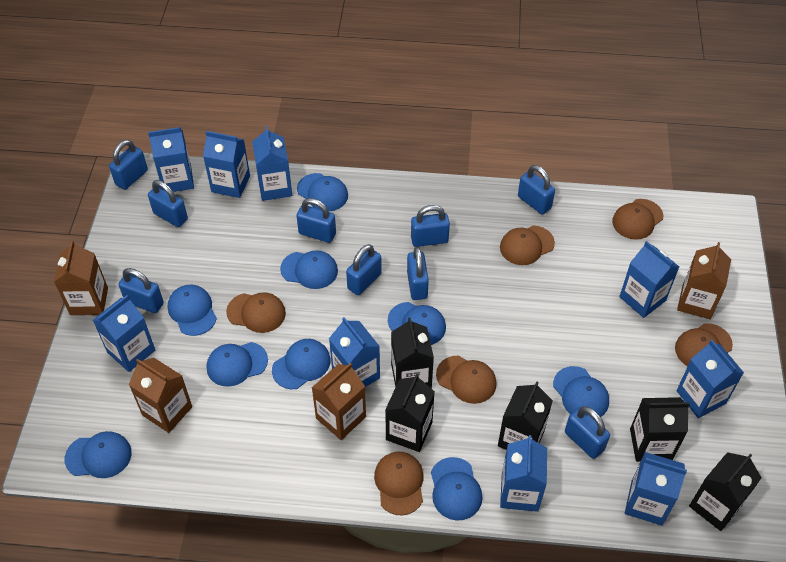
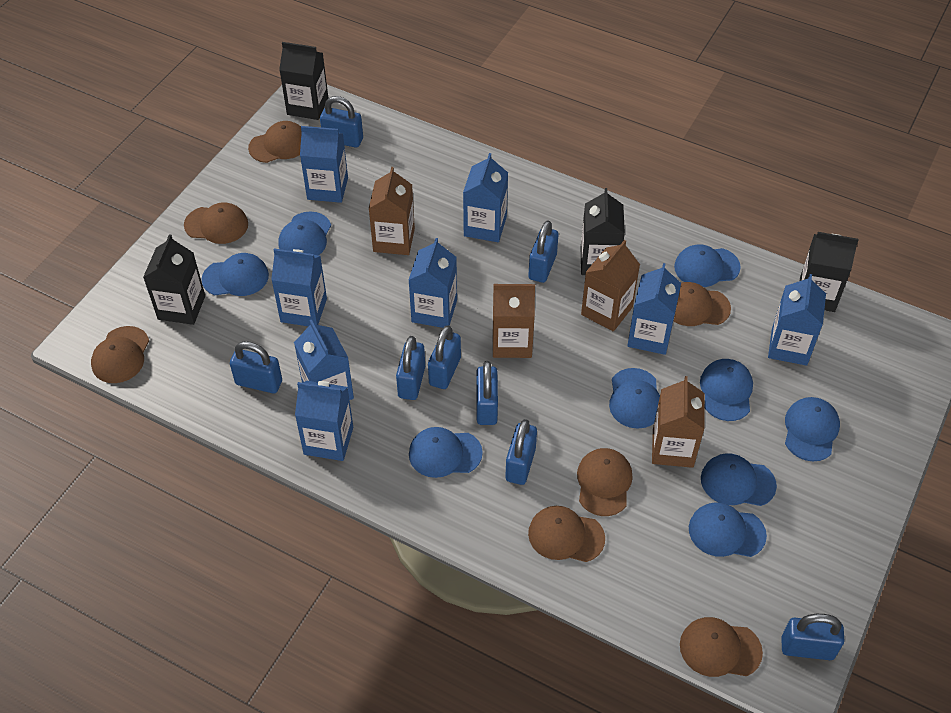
black carton: [385,373,435,452] [391,317,434,389] [498,381,553,450] [630,397,690,462] [689,452,762,531] = 5 -> [143,234,205,325] [279,42,328,120] [581,188,625,275] [800,232,858,312] = 4
blue carton: [93,295,155,372] [148,127,194,192] [203,131,250,198] [252,126,292,201] [329,317,380,387] [500,435,547,512] [619,241,679,318] [625,452,687,525] [676,340,744,418] = 9 -> [271,248,327,326] [294,320,354,400] [295,380,353,461] [300,126,348,203] [408,238,457,328] [463,153,508,242] [627,263,681,355] [768,274,826,366] = 8
blue padlock: [109,140,148,190] [118,268,164,313] [148,180,188,227] [297,198,336,243] [346,244,382,295] [407,247,429,300] [411,205,450,247] [518,165,555,215] [565,406,610,459] = 9 -> [230,341,282,393] [320,96,363,148] [396,336,425,400] [428,325,461,389] [476,361,498,425] [505,419,537,485] [528,220,558,283] [781,614,844,660] = 8
brown cap: [226,292,286,333] [374,452,424,515] [436,356,497,404] [500,226,555,265] [612,199,663,240] [675,323,733,366] = 6 -> [91,326,149,383] [184,202,248,244] [248,121,302,163] [528,506,605,562] [577,448,633,516] [673,282,731,326] [680,617,763,677] = 7

